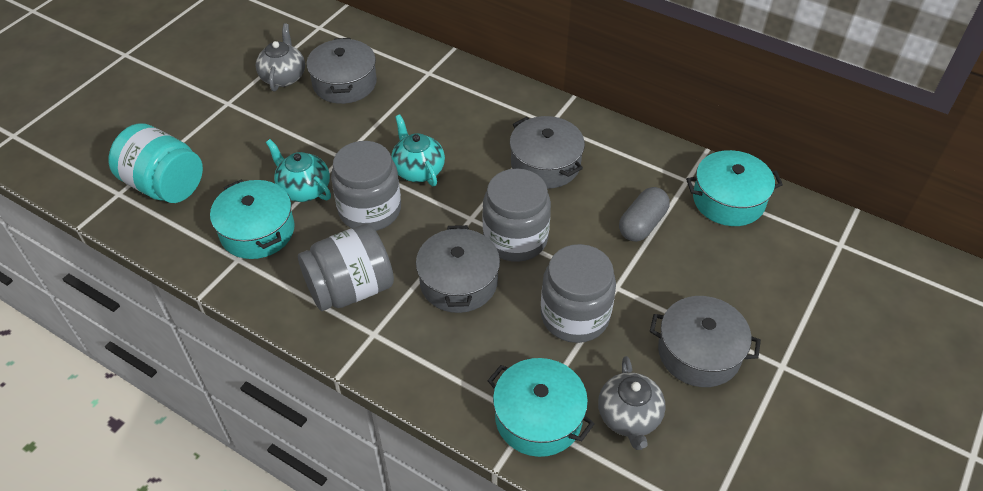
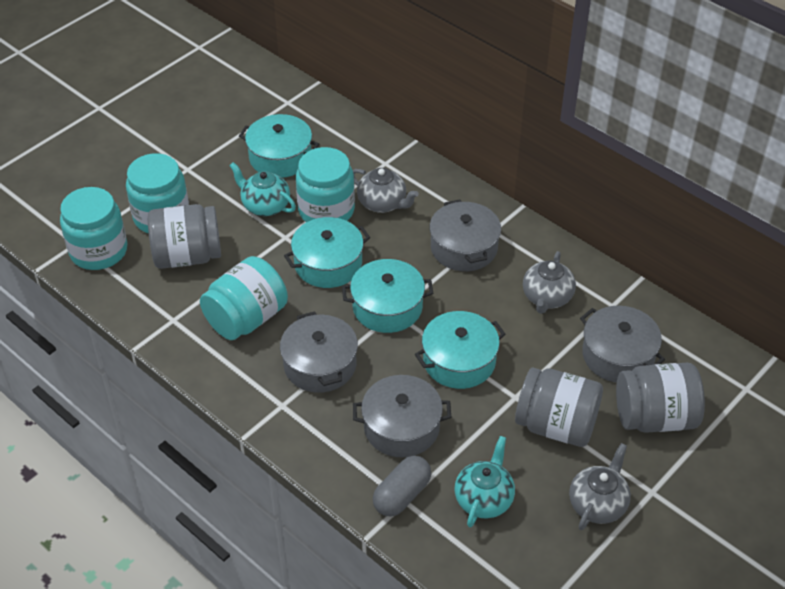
grey jar: [298,224,394,311] [331,141,401,231] [483,169,551,262] [541,244,616,343] = 4 -> [148,204,221,269] [515,368,603,447] [616,363,705,433] = 3
grey teapot: [256,24,305,91] [598,356,666,450] = 2 -> [353,168,419,213] [523,251,576,314] [569,443,631,530] = 3
turquoise jar: [108,123,203,203] = 1 -> [60,187,128,270] [126,153,189,234] [200,256,288,340] [296,147,355,222] = 4
turquoise pot: [210,180,295,259] [488,358,594,457] [686,150,783,226] = 3 -> [239,114,319,178] [284,217,370,288] [342,259,433,333] [415,311,506,389] = 4

